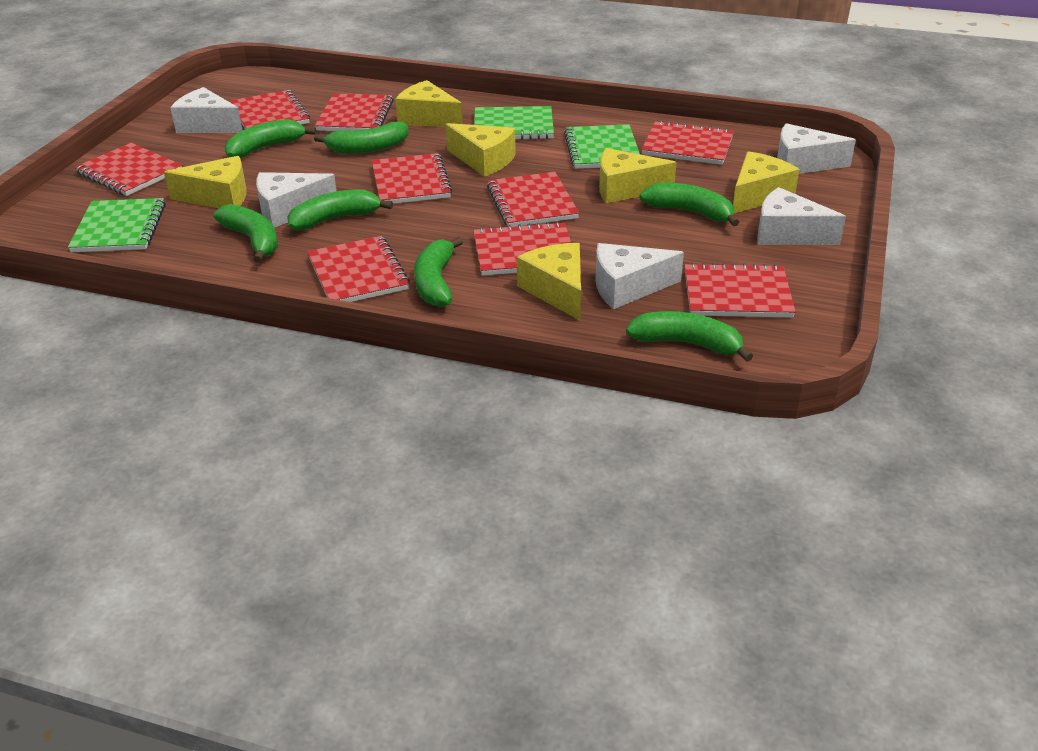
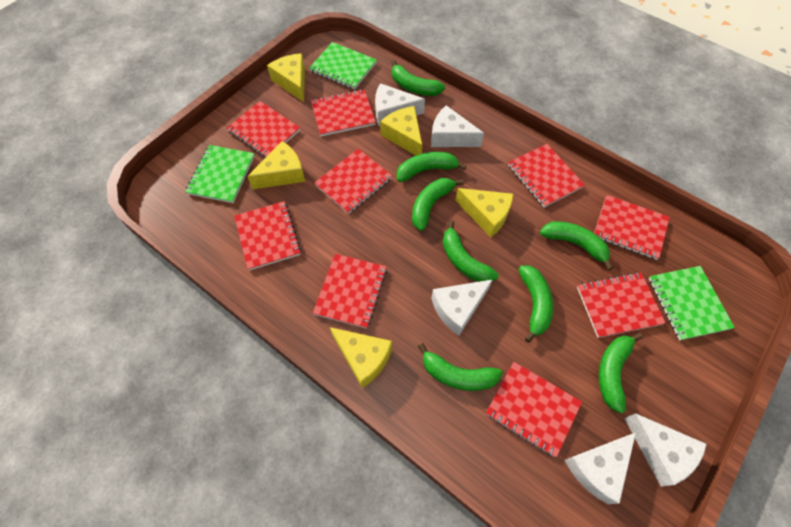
green banana: [213,204,278,263] [225,119,316,158] [287,189,393,230] [314,122,409,154] [414,237,463,307] [626,311,753,362] [639,183,739,227] = 7 -> [391,60,445,96] [397,152,467,182] [412,178,464,231] [418,343,502,391] [443,221,499,282] [519,265,553,343] [540,221,613,270] [599,333,643,413] = 8
yellow cheese: [164,156,246,208] [395,80,463,127] [445,123,516,177] [517,243,581,320] [599,148,677,203] [733,151,800,213] = 6 -> [247,141,305,189] [267,53,305,102] [330,327,392,388] [380,106,422,155] [455,188,513,238] = 5

